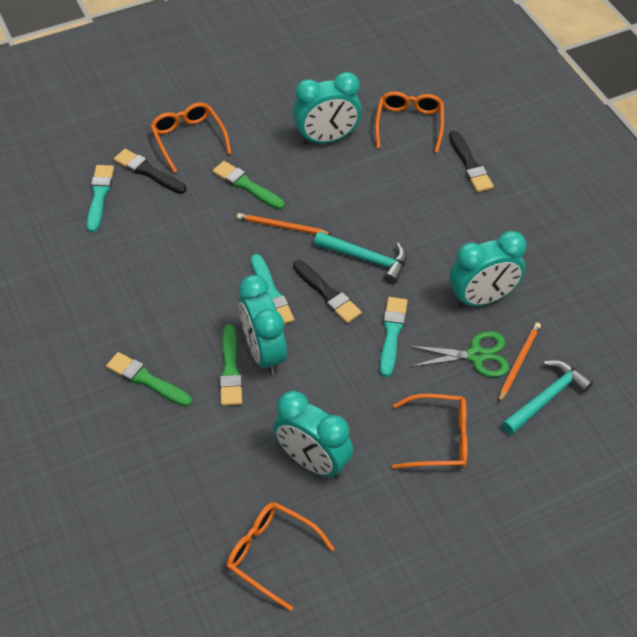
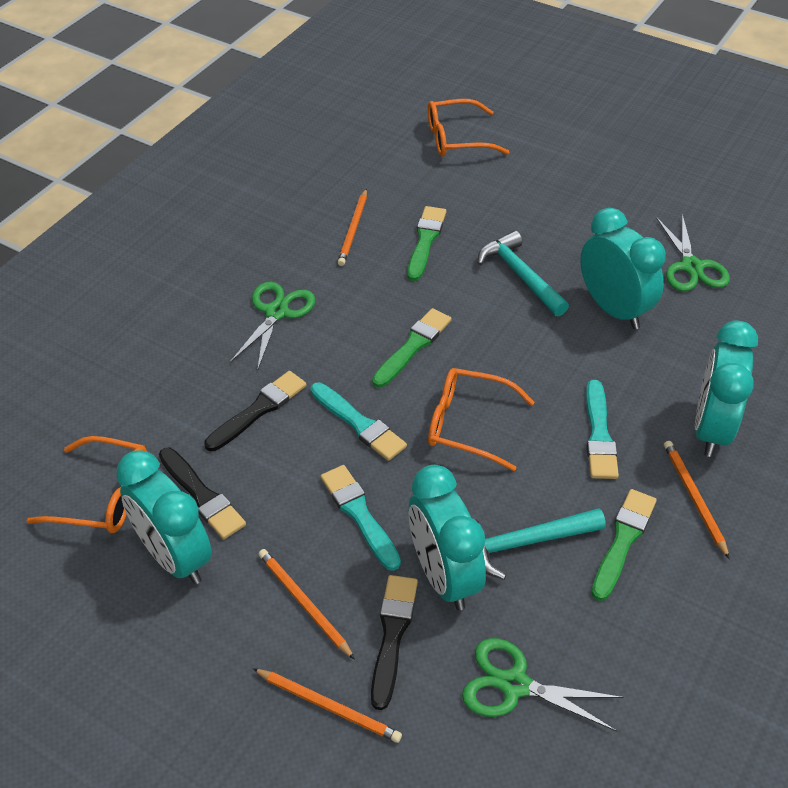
green scissors: [409,331,509,377] = 1 -> [230,282,315,371] [462,638,624,732] [656,214,730,291] = 3
orange glasses: [150,102,231,173] [227,502,335,611] [375,91,444,153] [392,394,468,469] = 4 -> [27,436,147,533] [428,99,510,157] [428,368,535,471] = 3
orange pencil: [237,213,331,235] [498,322,541,403] = 2 -> [253,668,402,743] [258,549,355,659] [338,189,367,266] [664,441,730,559] = 4

